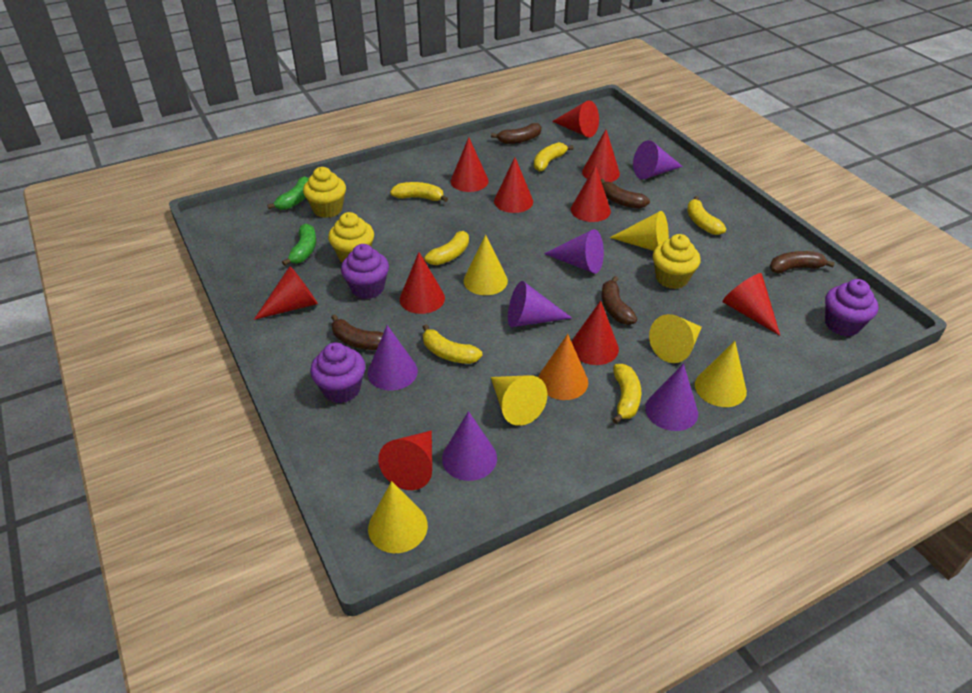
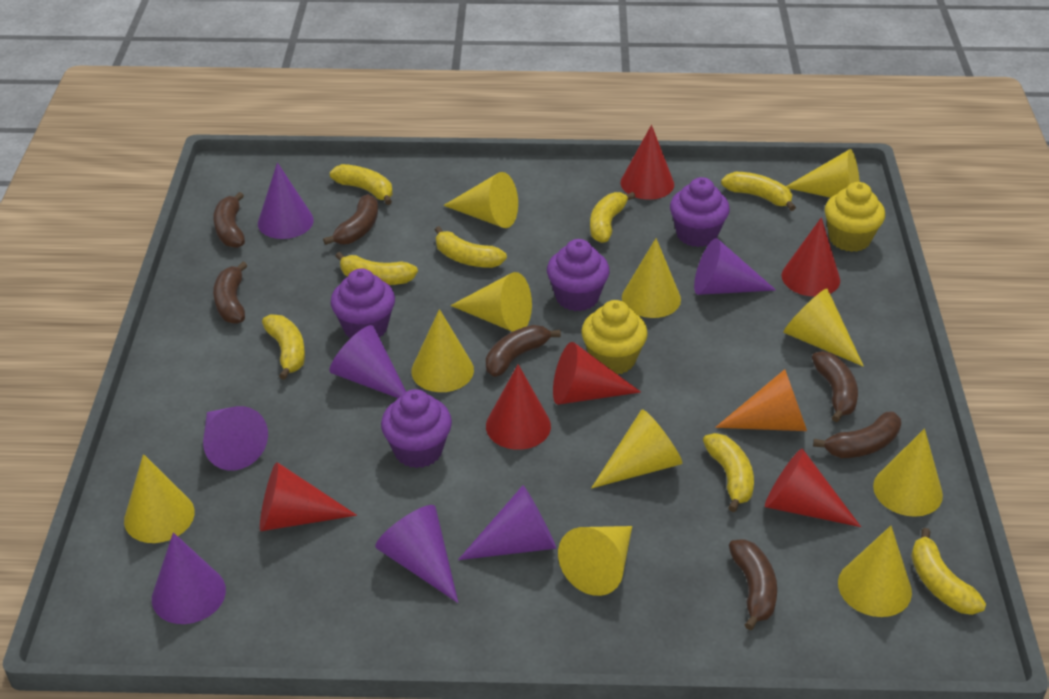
brown banana: [331,314,383,350] [491,123,541,144] [601,179,650,209] [601,276,637,325] [770,251,835,274] = 5 -> [213,192,245,248] [213,262,248,324] [323,194,378,245] [486,325,561,377] [729,539,777,631] [812,351,858,422] [813,412,901,458] = 7
green banana: [267,176,309,210] [282,223,316,266] = 2 -> none = 0
purple cone: [368,325,418,391] [442,411,497,481] [508,281,572,327] [544,229,604,274] [633,140,683,179] [645,363,698,431] = 6 -> [152,532,226,624] [203,406,268,471] [258,162,314,239] [329,325,406,398] [375,505,458,603] [458,485,556,560] [694,238,776,295] = 7
purple cupcake: [310,343,366,403] [341,244,389,299] [825,279,878,336] = 3 -> [331,268,395,338] [381,389,452,468] [547,239,610,311] [670,177,730,247] = 4
red cone: [254,266,318,320] [378,430,432,490] [400,252,445,314] [451,137,489,192] [494,157,533,213] [552,100,599,138] [571,165,611,222] [571,301,619,365] [582,130,620,182] [722,273,780,336] = 10 -> [260,462,357,531] [486,364,551,450] [553,342,641,405] [620,125,674,200] [765,449,861,527] [782,217,840,297] = 6
yellow banana: [390,182,448,202] [422,231,469,265] [423,324,482,364] [534,142,573,172] [612,364,641,424] [687,196,727,235] = 6 -> [262,314,305,380] [330,164,393,205] [335,252,418,285] [435,226,507,268] [590,192,635,243] [703,433,754,512] [721,172,796,211] [911,528,986,615] = 8
yellow cone: [368,481,428,553] [464,234,508,295] [491,375,547,426] [610,211,669,251] [649,314,702,363] [695,341,747,407] = 6 -> [124,454,195,543] [411,309,474,392] [443,172,518,228] [450,272,532,332] [558,526,632,596] [591,409,682,489] [622,238,681,318] [783,288,864,367] [786,149,860,198] [838,526,912,617] [873,428,943,517] = 11
yellow cupcake: [303,167,346,218] [328,212,374,263] [653,234,700,289] = 3 -> [581,300,648,374] [825,182,885,252] = 2

